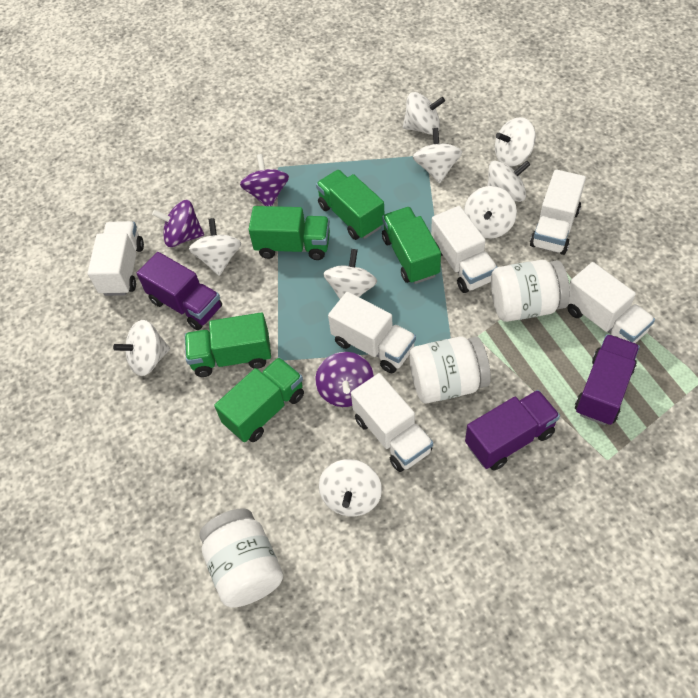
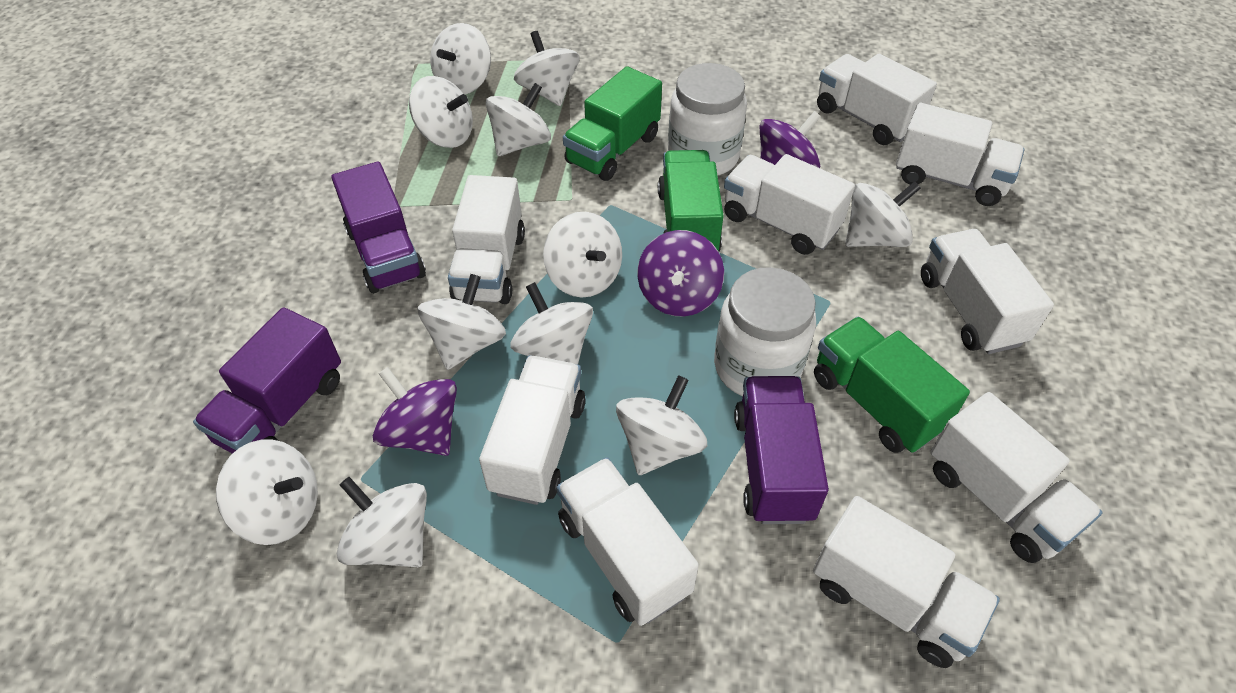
green truck: [185,313,271,377] [214,357,304,442] [248,206,330,260] [316,170,385,240] [382,207,441,284] = 5 -> [563,66,662,181] [658,150,724,252] [814,317,970,453] = 3
white jar: [199,508,283,608] [409,337,491,403] [491,260,570,322] = 3 -> [668,63,747,176] [714,267,816,396] = 2
white spinning top: [113,320,170,376] [189,218,241,276] [319,459,382,516] [323,249,377,299] [403,92,445,135] [413,128,462,183] [464,186,517,239] [488,161,530,202] [495,117,536,167] = 9 -> [216,440,318,545] [337,477,427,567] [409,76,473,148] [417,274,506,370] [430,23,491,94] [486,83,551,156] [510,282,593,365] [514,31,580,106] [543,212,622,298] [616,375,707,475] [846,181,921,247] = 11
white truck: [87,221,144,296] [328,292,416,373] [351,373,433,472] [431,206,497,293] [530,169,586,255] [567,262,655,343] = 6 -> [448,175,525,304] [479,355,585,505] [557,457,699,626] [724,154,855,255] [813,496,1000,668] [817,54,937,145] [896,103,1024,206] [921,229,1054,354] [931,392,1102,563] = 9

